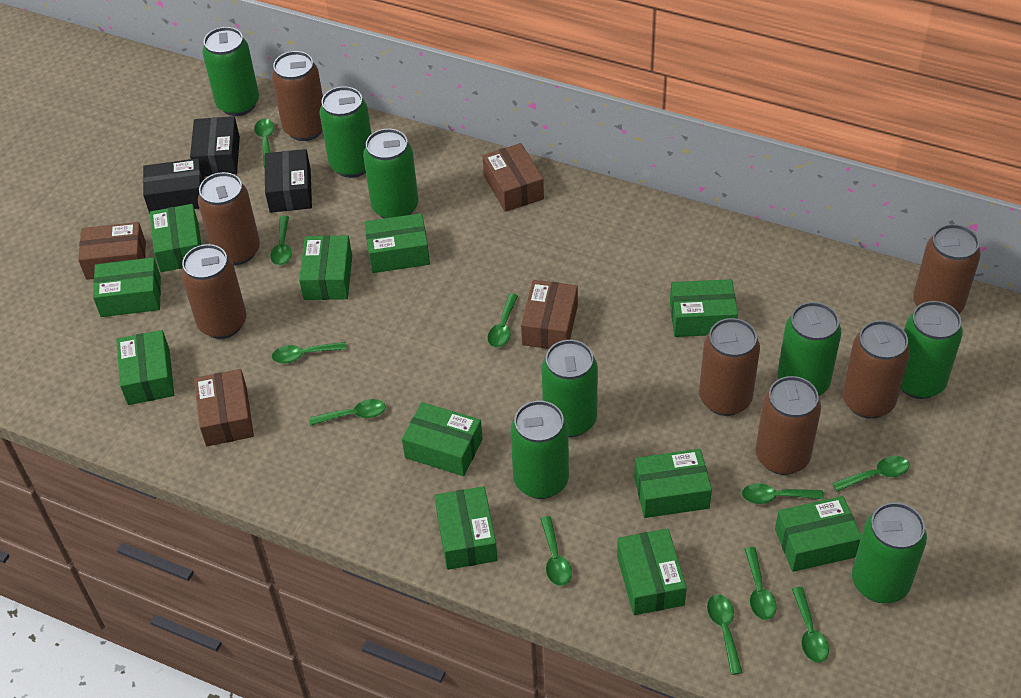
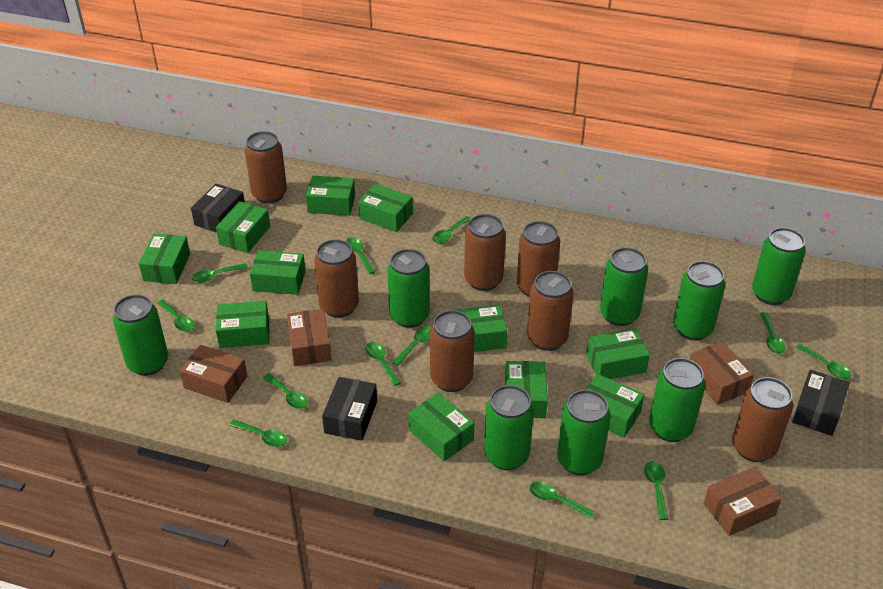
green spoon: [254,119,274,167] [270,216,292,265] [272,342,347,364] [309,399,386,426] [487,293,518,348] [540,516,572,586] [707,594,743,675] [742,483,824,504] [745,547,777,620] [792,587,829,663] [832,456,909,492] = 11 -> [157,300,195,332] [192,263,248,283] [229,420,287,447] [263,373,308,409] [346,237,376,274] [365,342,401,386] [392,326,431,366] [432,216,471,243] [530,481,594,518] [644,461,668,520] [760,312,785,354] [796,344,851,379] = 12

